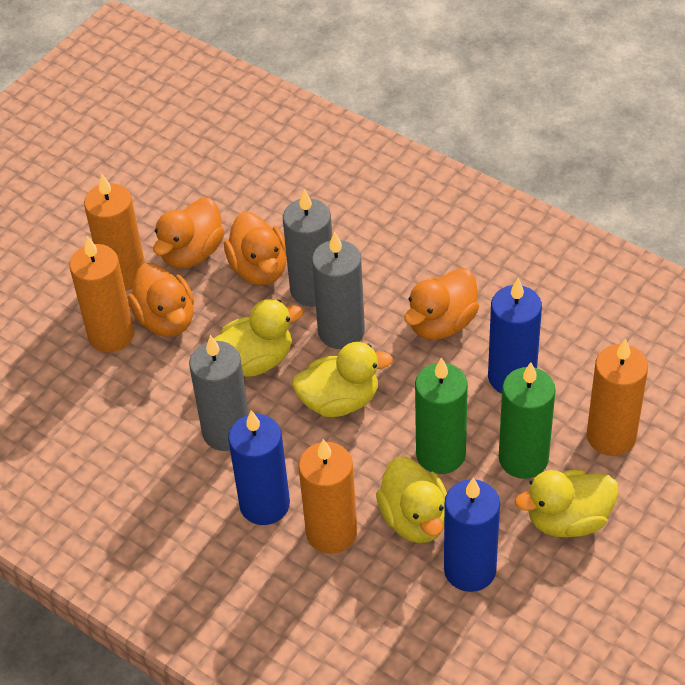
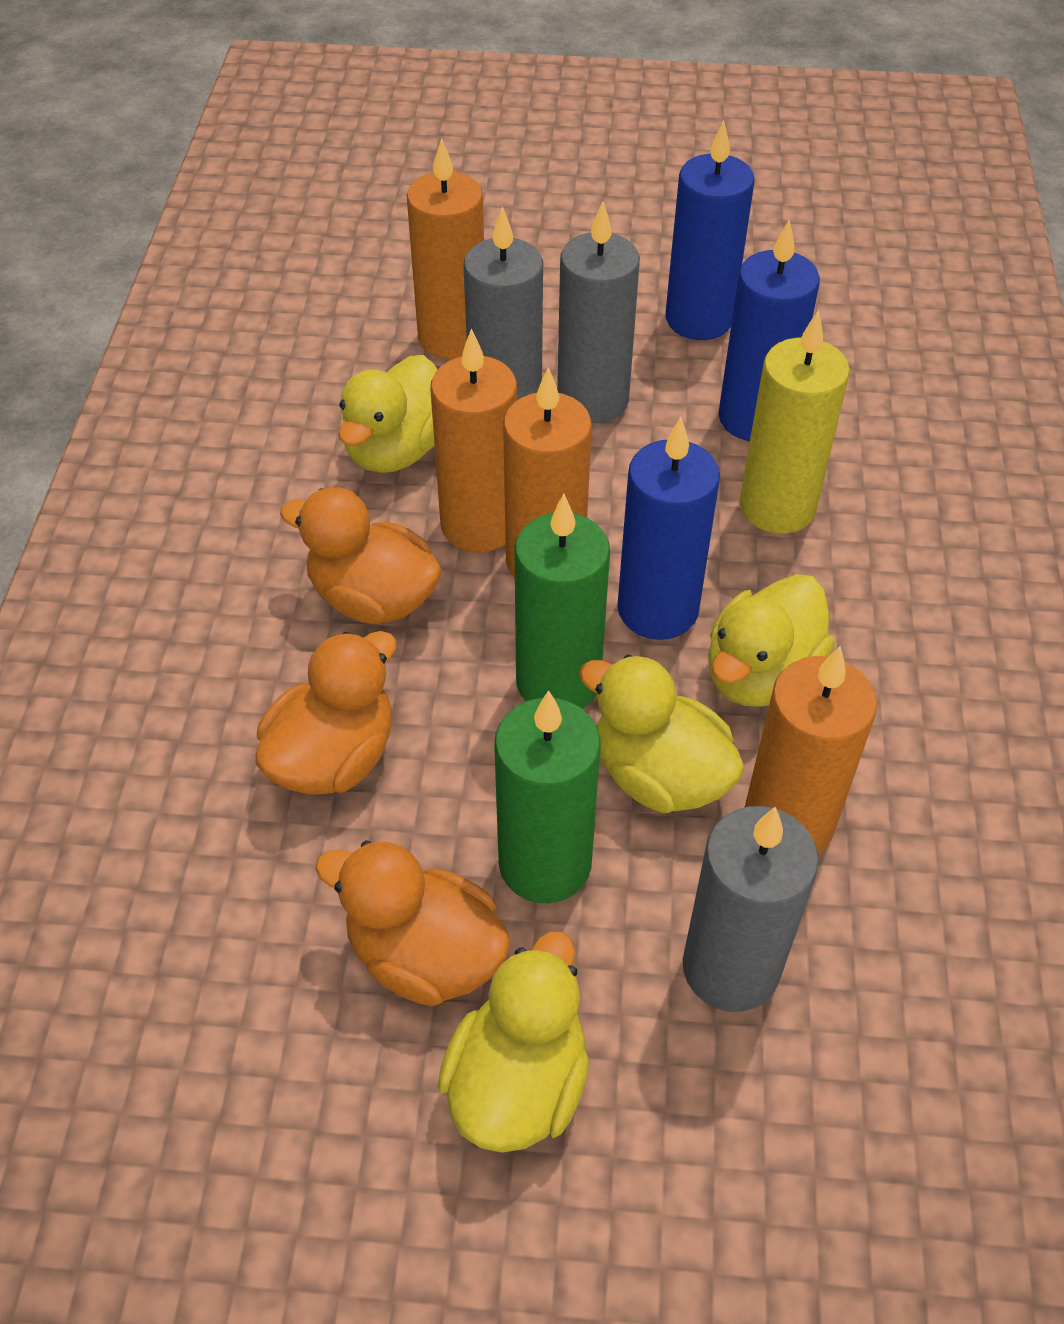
orange duck: [128,263,194,337] [153,198,224,268] [224,212,287,285] [404,268,479,340] = 4 -> [256,631,396,795] [280,487,442,624] [315,840,511,1006] = 3
yellow candle: none = 0 -> [739,310,850,534] = 1

